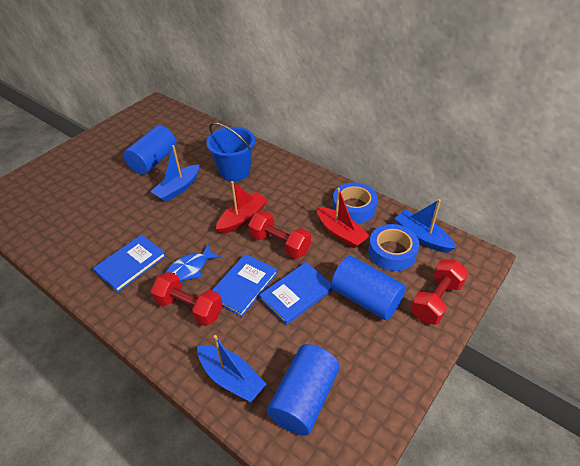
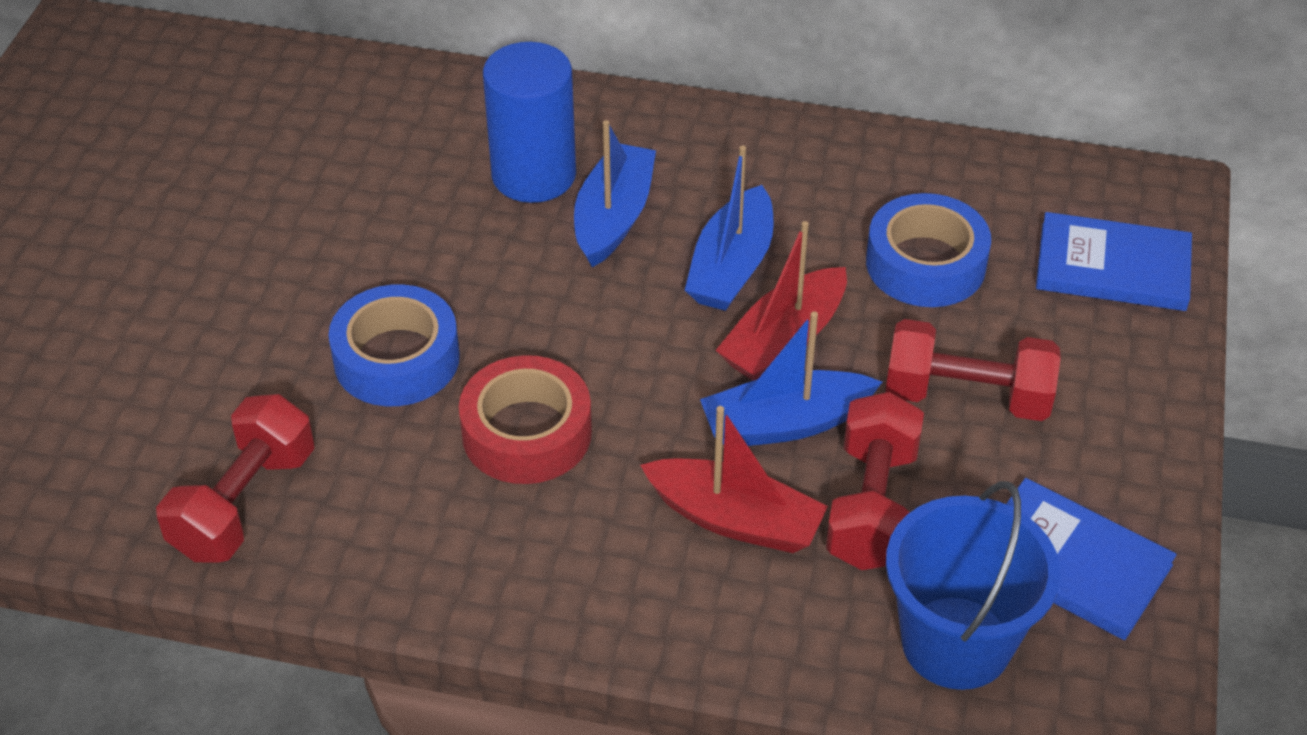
blue book: [93,235,166,292] [212,254,277,317] [259,262,333,325] = 3 -> [1006,478,1177,640] [1036,212,1192,311] = 2
blue cylinder: [123,125,177,175] [267,344,339,436] [331,256,406,320] = 3 -> [483,42,576,203] = 1
blue fish: [165,244,221,282] = 1 -> none = 0
red tape: none = 0 -> [459,355,592,484] = 1

